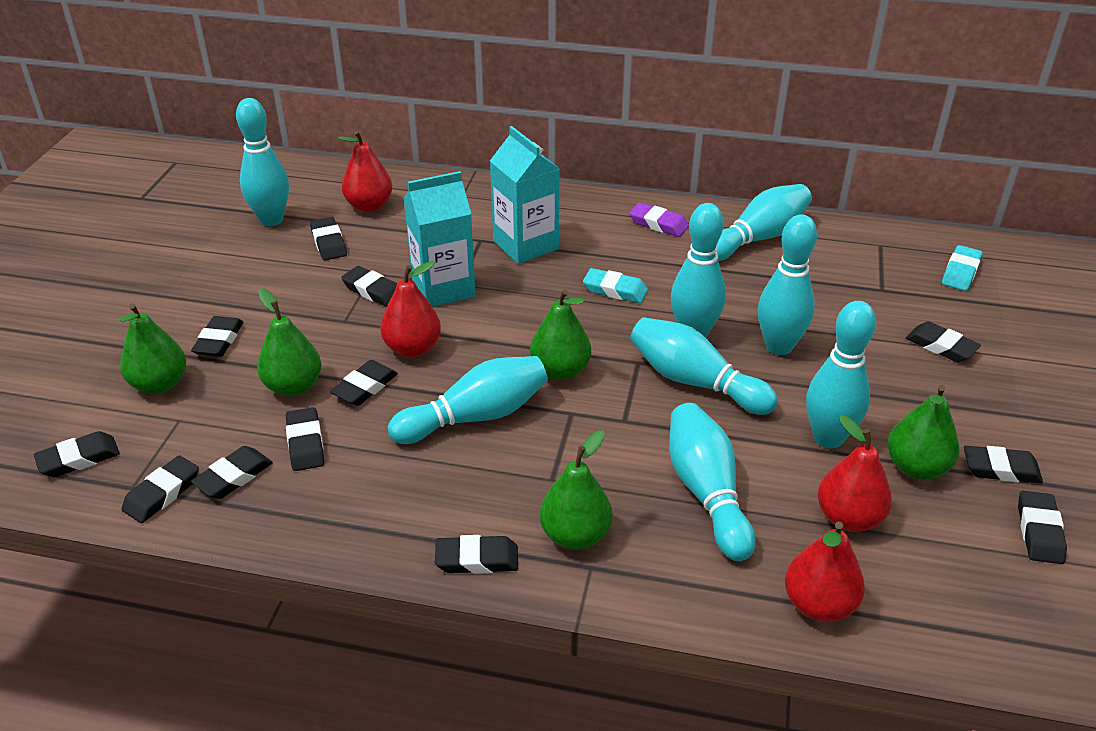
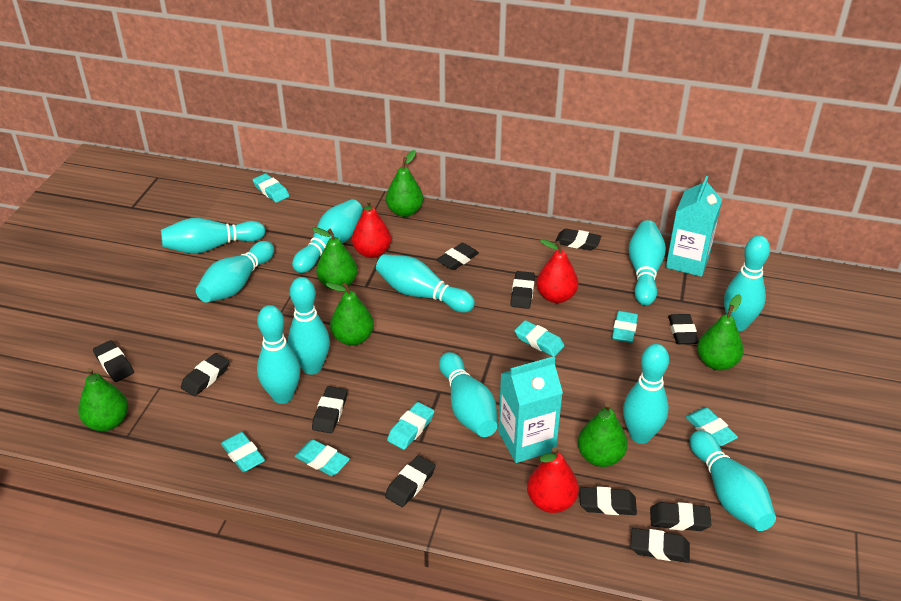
black eraser: [34,431,120,477] [122,455,199,523] [191,316,243,357] [191,446,273,499] [286,407,324,471] [310,217,347,260] [330,360,398,406] [341,266,397,307] [435,535,518,574] [906,321,981,362] [964,446,1043,483] [1018,491,1067,564] = 12 -> [93,340,134,382] [181,353,229,396] [312,386,347,433] [385,455,436,507] [437,243,479,270] [511,271,535,309] [555,229,601,250] [580,486,637,515] [630,528,690,563] [650,502,711,531] [668,314,699,344] = 11
green pear: [119,303,186,394] [257,288,322,396] [530,289,591,380] [540,430,612,550] [888,385,959,480] = 5 -> [78,368,128,431] [312,227,358,290] [326,282,374,346] [386,150,423,217] [578,403,628,467] [697,294,743,371] = 6
purple eraser: [629,202,689,237] = 1 -> none = 0
red pear: [338,131,393,212] [380,261,441,357] [785,521,865,622] [818,415,892,532] = 4 -> [352,200,391,258] [527,447,579,513] [537,239,578,303] = 3
turquoise bowling pin: [236,98,289,226] [388,356,548,444] [630,317,778,415] [669,403,756,561] [671,203,726,338] [716,184,812,261] [758,214,817,355] [806,301,876,449] = 8 -> [161,218,266,254] [196,241,274,302] [257,305,301,404] [288,277,330,375] [292,199,363,273] [376,254,475,313] [439,352,497,437] [623,344,669,444] [628,220,666,306] [690,430,776,531] [724,235,770,331] = 11
turquoise eraser: [583,268,648,303] [942,245,983,291] = 2 -> [221,432,265,472] [253,173,289,203] [295,440,350,476] [387,402,434,450] [515,320,564,357] [612,311,638,343] [686,408,738,446] = 7

